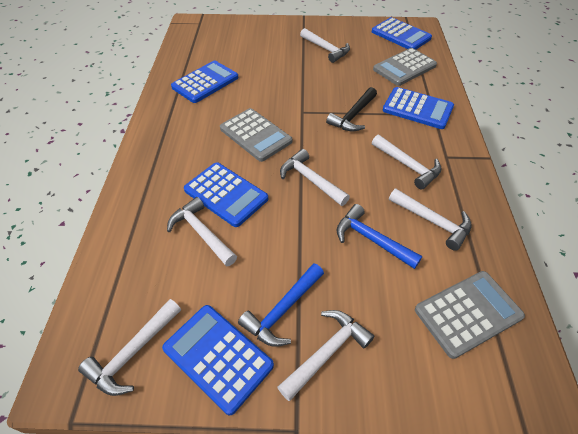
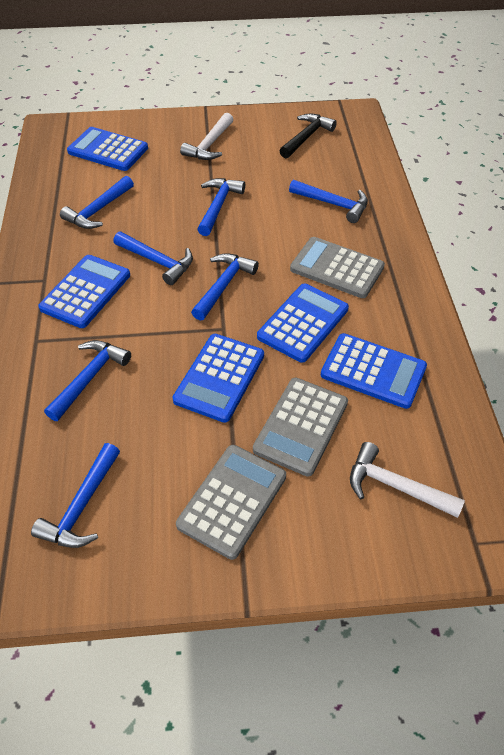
blue hammer: [238,263,324,347] [337,204,422,269] = 2 -> [31,443,120,548] [44,340,131,421] [60,176,134,229] [113,232,193,285] [191,253,259,321] [197,178,245,236] [289,180,368,223] = 7
white hammer: [78,299,181,396] [167,197,237,266] [277,310,374,401] [280,149,350,206] [300,28,350,63] [372,135,442,189] [389,189,472,251] = 7 -> [180,112,234,160] [350,442,465,518] = 2

